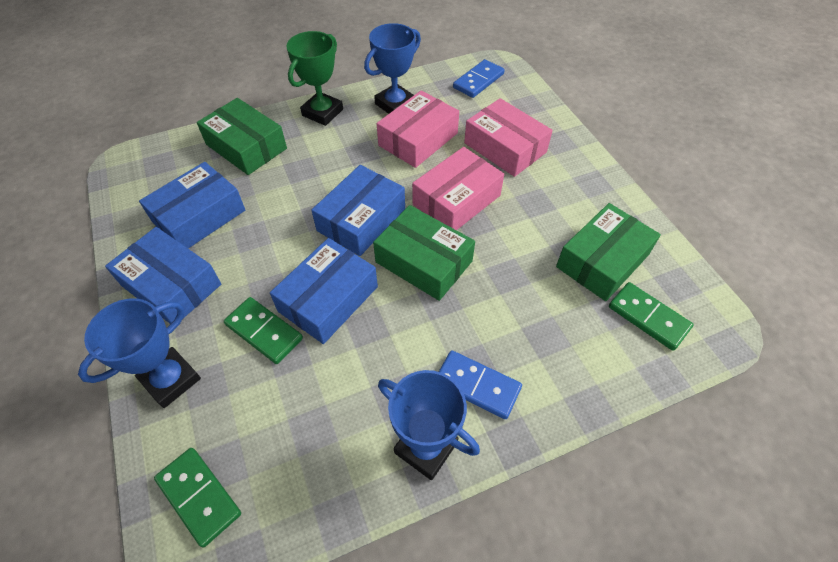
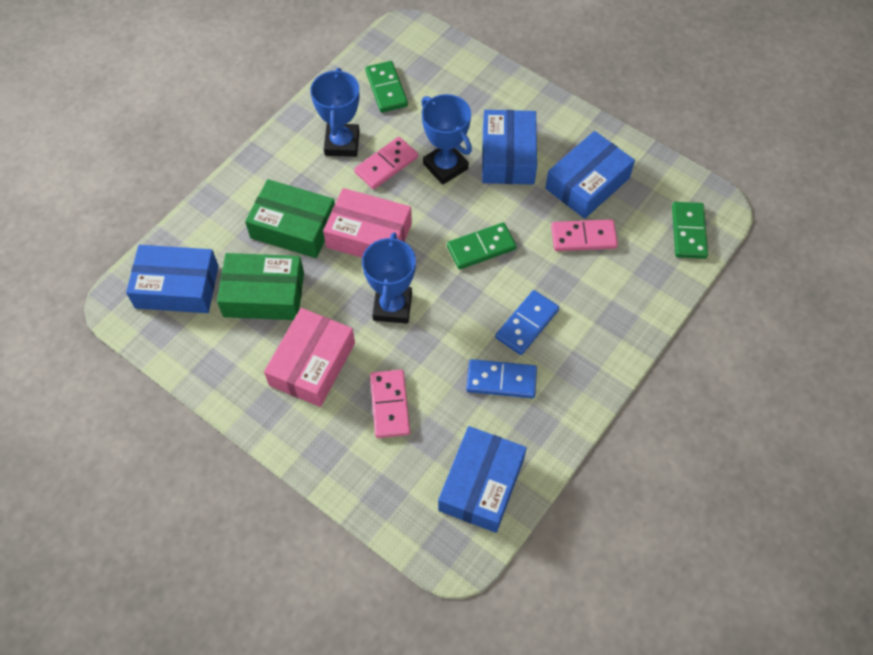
green box: [197,98,287,175] [373,205,475,301] [556,203,661,301] = 3 -> [217,253,304,320] [245,179,335,258] = 2
green trophy: [287,31,343,126] = 1 -> none = 0
pink box: [377,90,459,168] [412,147,504,230] [464,98,553,177] = 3 -> [264,308,355,407] [323,188,412,258] = 2
pink domino: none = 0 -> [354,137,418,189] [370,370,410,438] [551,219,618,251] = 3

